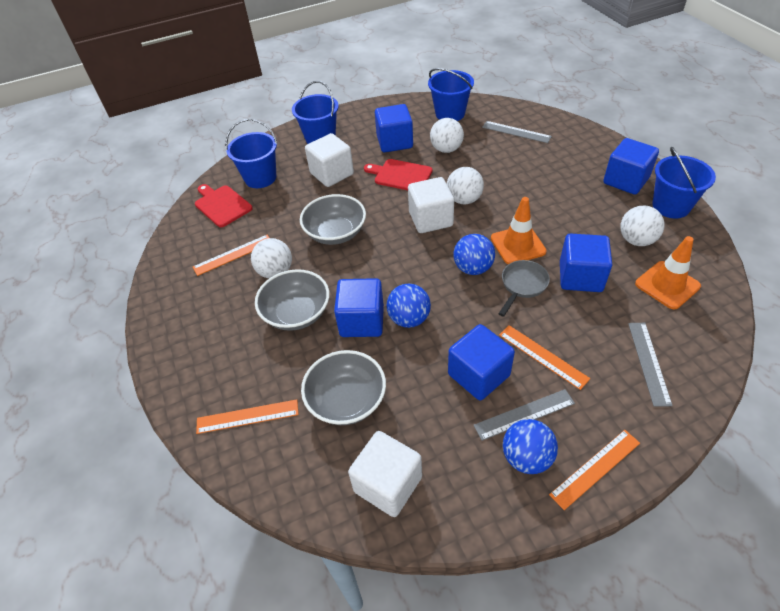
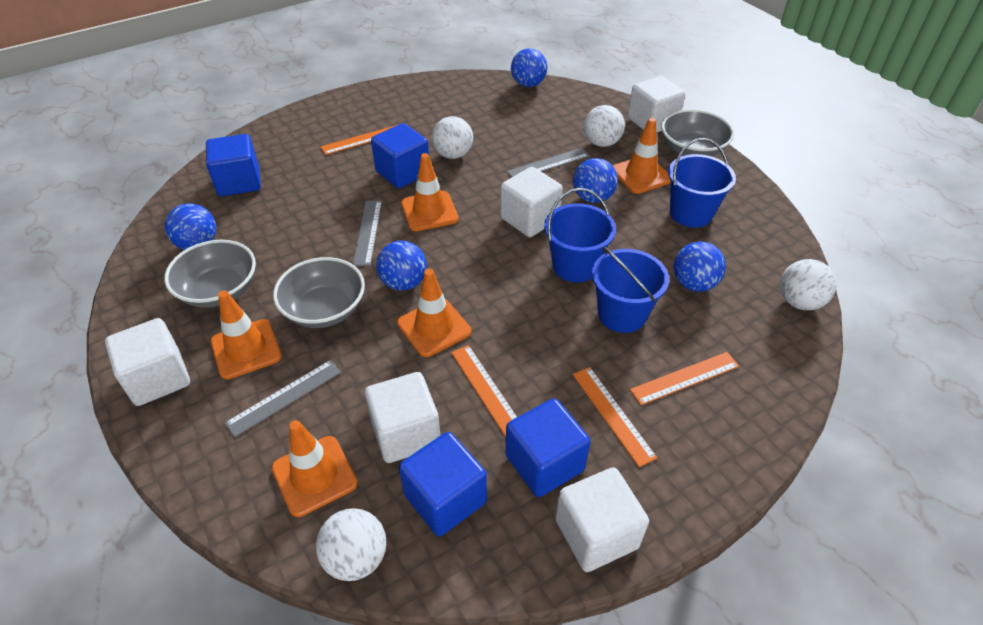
blue ball: [386,284,431,328] [454,234,495,275] [503,419,558,474] = 3 -> [165,203,216,250] [376,240,427,291] [511,48,547,87] [573,158,618,203] [674,241,726,292] = 5
blue bucket: [225,119,278,188] [292,81,339,144] [428,68,474,121] [652,147,716,218] = 4 -> [544,188,616,282] [592,246,669,333] [668,138,736,228] = 3
blue cube: [334,278,384,337] [375,104,413,152] [448,324,515,401] [560,233,612,292] [603,138,659,195] = 5 -> [206,134,261,196] [371,123,429,188] [399,432,487,536] [505,398,591,497] = 4
grey pan: [498,260,550,317] = 1 -> none = 0
orange traffic cone: [491,197,547,264] [635,236,701,309] = 2 -> [211,290,282,379] [272,420,358,517] [397,269,471,357] [401,153,459,231] [613,118,671,194] = 5
red cutting board: [195,184,253,227] [364,159,433,190] = 2 -> none = 0
white cube: [305,133,354,187] [348,431,422,517] [408,177,454,233] = 3 -> [105,318,190,406] [365,372,440,463] [500,167,563,237] [555,467,649,572] [628,76,685,133] = 5

